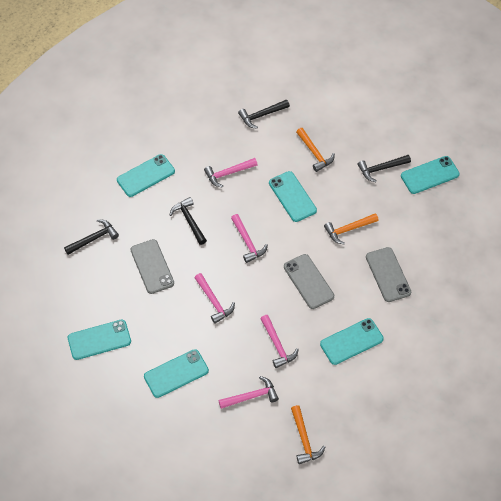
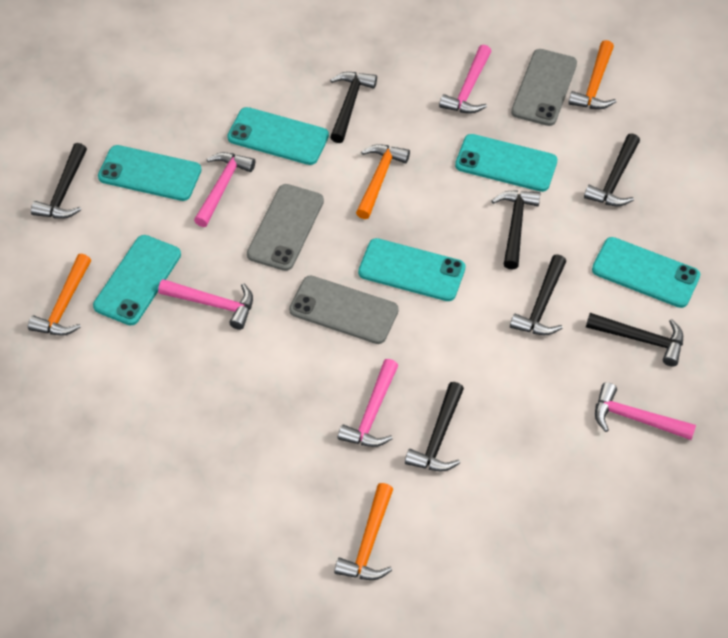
black hammer: [64,219,119,255] [170,197,207,245] [238,99,290,129] [358,155,411,182] = 4 -> [31,143,87,219] [330,72,377,143] [405,382,464,472] [492,190,540,270] [510,254,566,335] [584,133,640,206] [586,313,683,366] = 7
orange hammer: [291,405,325,464] [296,128,335,172] [324,213,379,244] = 3 -> [28,254,91,336] [334,483,393,580] [356,144,410,219] [568,40,616,109] = 4

